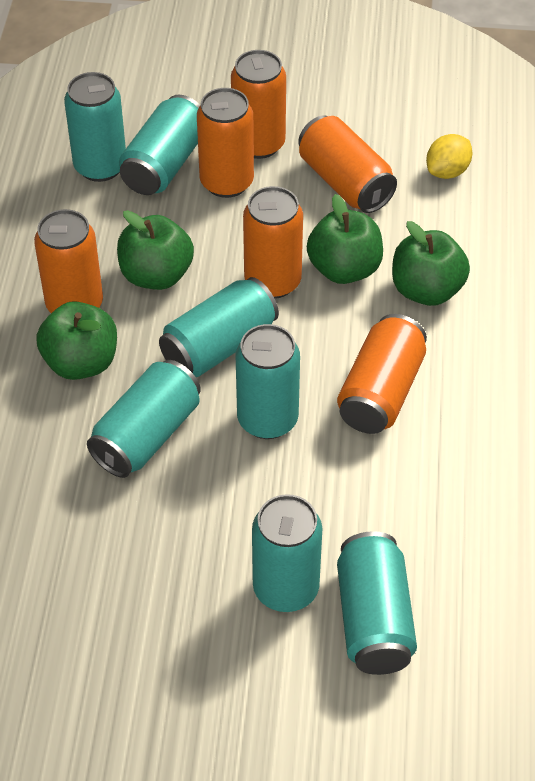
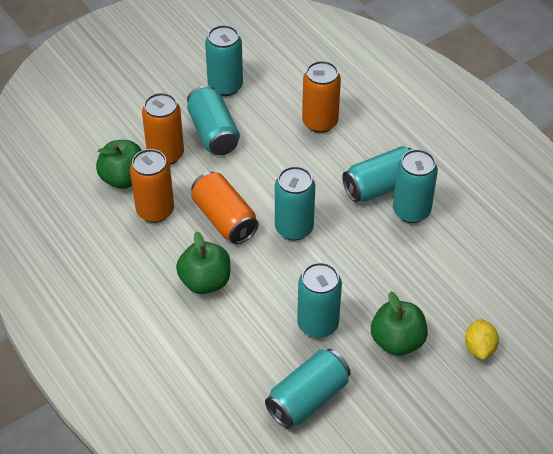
green apple: [36,301,117,380] [117,210,194,290] [307,194,383,284] [392,221,470,306] = 4 -> [96,140,142,189] [176,231,231,294] [371,291,428,356] = 3
orange can: [34,209,103,313] [197,88,254,198] [231,50,286,159] [243,186,303,299] [298,115,397,213] [337,314,427,434] = 6 -> [130,149,174,223] [142,93,184,165] [191,172,259,244] [302,61,341,133] = 4

